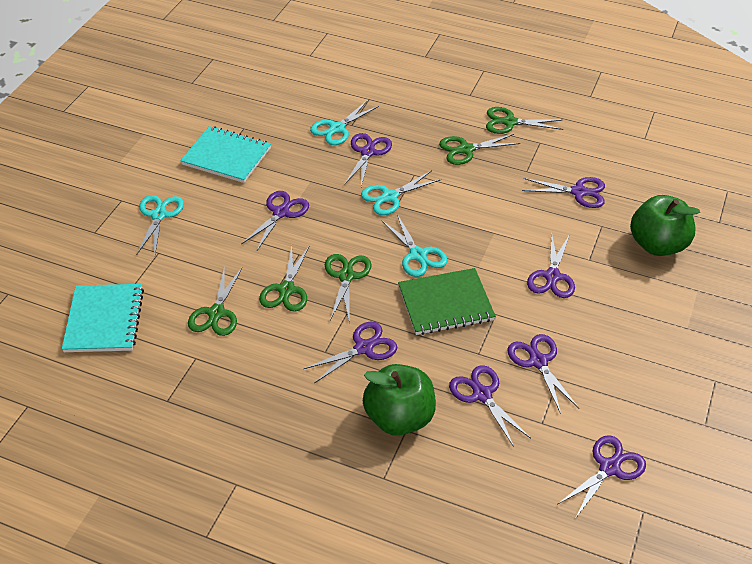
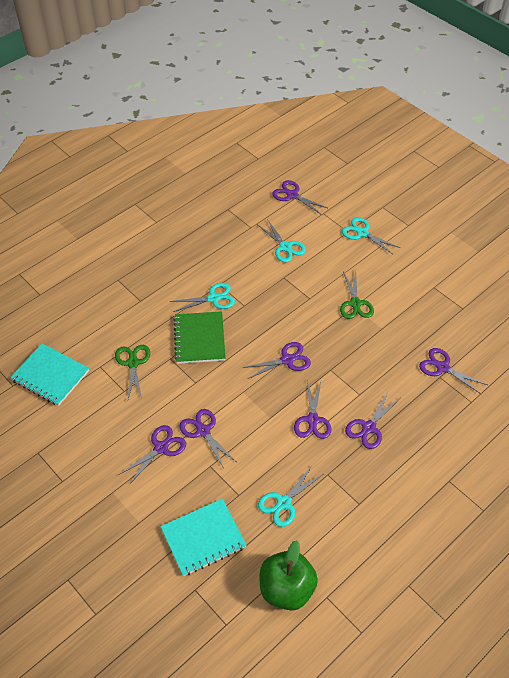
green apple: [363,364,436,436] [630,195,700,256] = 2 -> [260,540,318,611] = 1
green scissors: [188,266,242,336] [259,245,309,312] [325,254,371,320] [439,134,520,165] [486,107,563,134] = 5 -> [115,345,150,399] [340,271,374,319] = 2
purple scissors: [241,191,309,250] [303,322,397,383] [344,133,392,187] [449,365,531,447] [507,334,579,414] [522,177,605,208] [527,232,575,298] [558,435,646,519] = 8 -> [119,425,186,485] [179,409,235,469] [242,342,311,379] [272,180,327,214] [294,380,331,439] [345,392,400,449] [419,348,487,394] = 7

